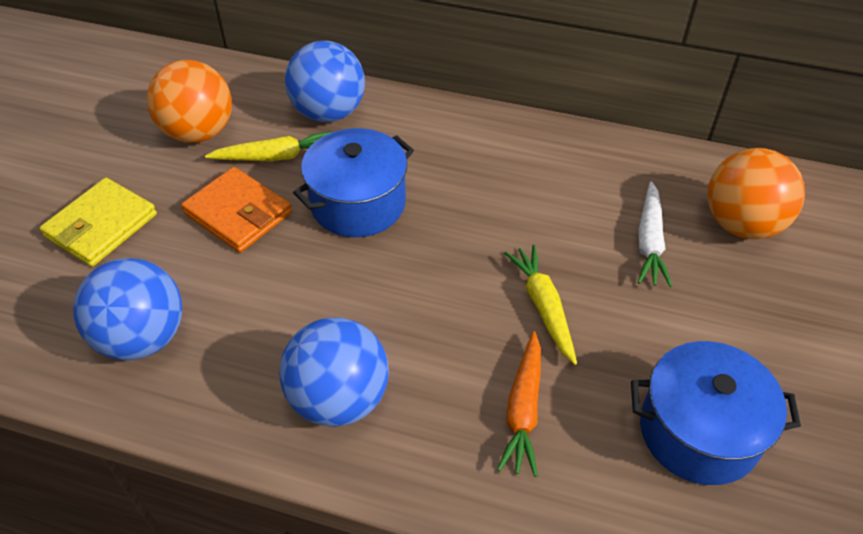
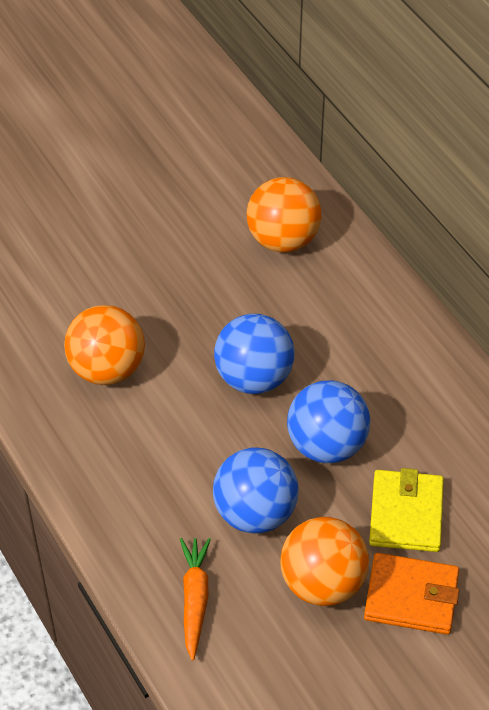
blue pot: [293,128,414,237] [631,341,801,485] = 2 -> none = 0
orange ball: [147,60,232,143] [707,148,805,239] = 2 -> [64,305,145,385] [247,177,322,252] [280,517,369,606] = 3
white carrot: [638,181,672,287] = 1 -> none = 0
yellow carrot: [205,131,332,161] [504,245,577,365] = 2 -> none = 0

